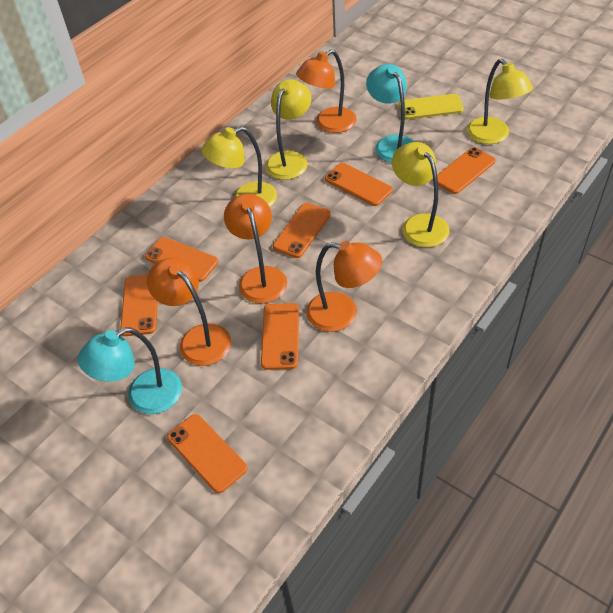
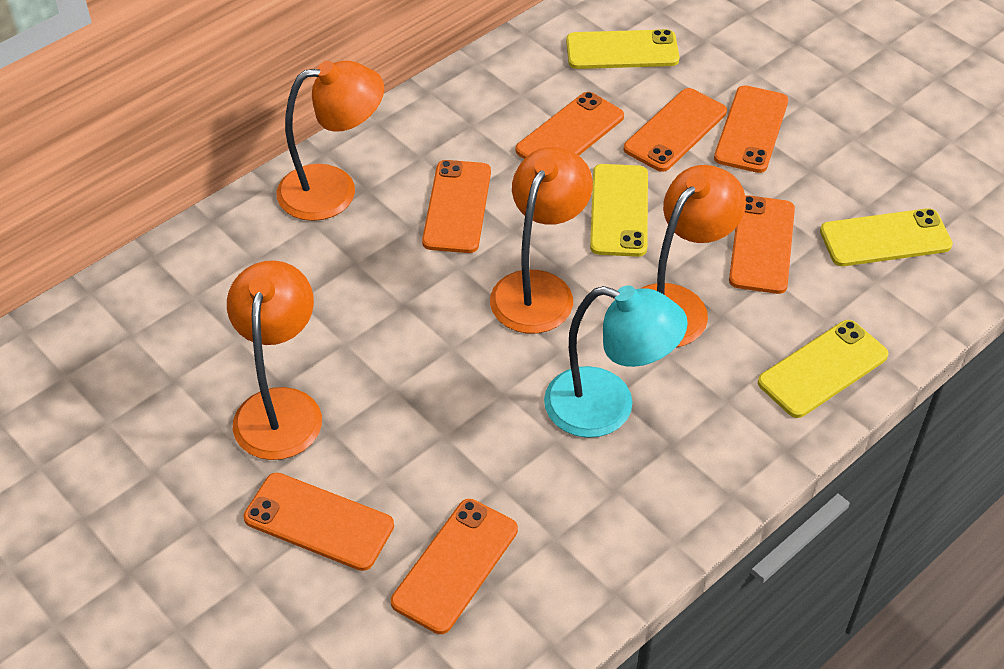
turquoise lamp: [78,327,182,414] [366,64,414,163] = 2 -> [544,285,688,438] = 1
yellow lamp: [202,126,277,207] [266,79,311,180] [392,142,449,248] [467,59,533,144] = 4 -> none = 0
yellow phone: [399,94,464,119] = 1 -> [566,29,679,69] [590,164,648,257] [758,320,889,418] [820,208,953,266] = 4

